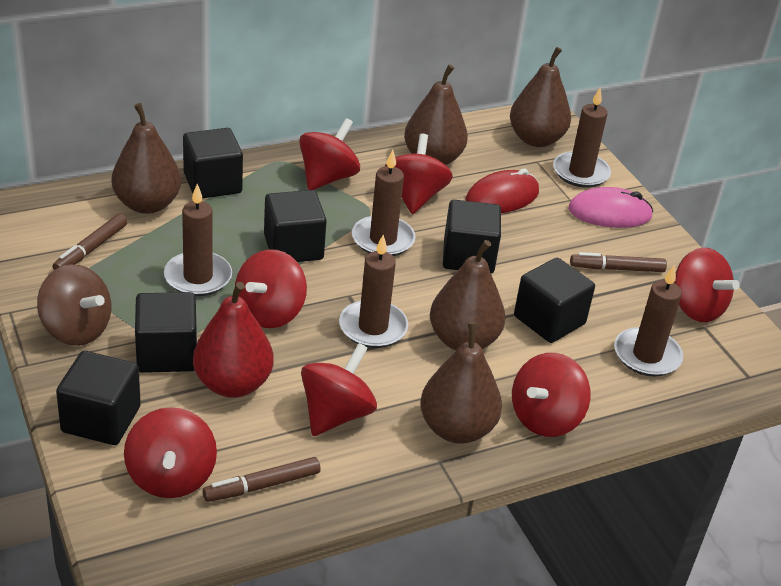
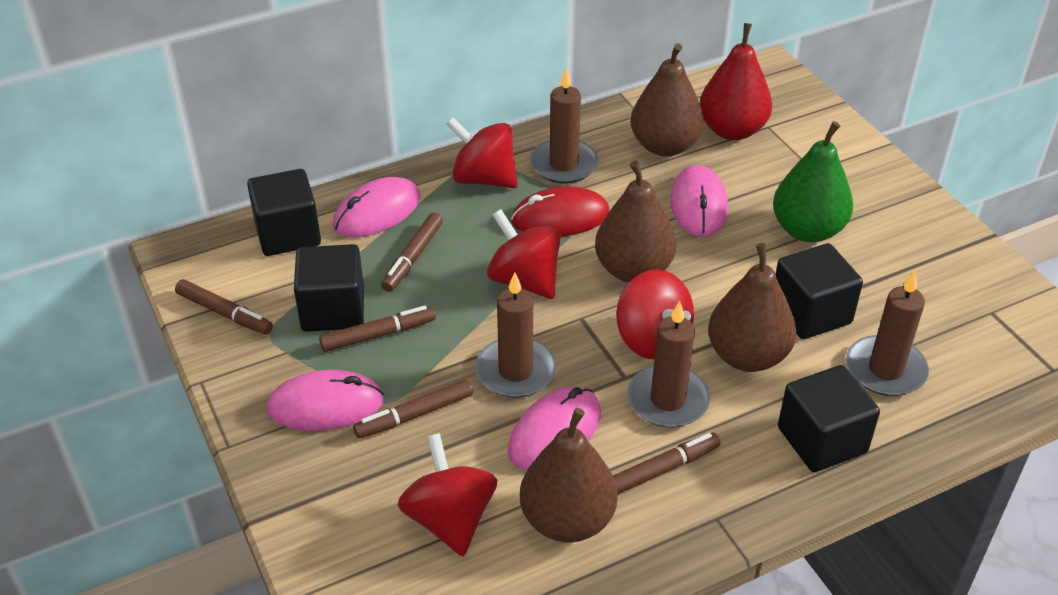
black cube: [56,351,141,445] [135,292,197,373] [183,128,243,198] [264,190,327,262] [443,200,501,274] [514,258,595,343] = 6 -> [247,169,321,256] [294,244,364,332] [776,243,863,339] [778,365,880,472] = 4
brown candle: [164,184,232,296] [339,235,408,348] [352,150,416,256] [553,88,611,188] [614,264,683,377] = 5 -> [475,272,556,398] [530,67,598,184] [627,301,710,428] [846,271,929,396] = 4
brown marker: [52,214,128,270] [203,457,320,502] [570,252,667,272] = 3 -> [175,279,273,335] [319,306,436,352] [353,379,473,439] [381,213,443,292] [613,432,720,494] = 5
brown pear: [112,103,181,214] [404,64,468,165] [420,321,502,444] [430,240,505,351] [510,47,571,147] = 5 -> [520,408,618,543] [595,161,676,283] [630,43,704,156] [708,243,796,372] = 4
brown spinning top: [37,264,111,346] = 1 -> none = 0
green pear: none = 0 -> [773,121,853,242] = 1
pink mouse: [568,187,653,228] = 1 -> [266,370,384,431] [333,177,420,238] [508,386,601,470] [670,165,728,237] = 4
red spinning top: [124,407,217,498] [235,249,307,328] [299,118,360,190] [301,343,377,436] [385,134,453,214] [512,353,591,437] [674,247,740,322] = 7 -> [397,433,497,556] [446,117,518,188] [487,209,561,299] [616,269,694,359] = 4

